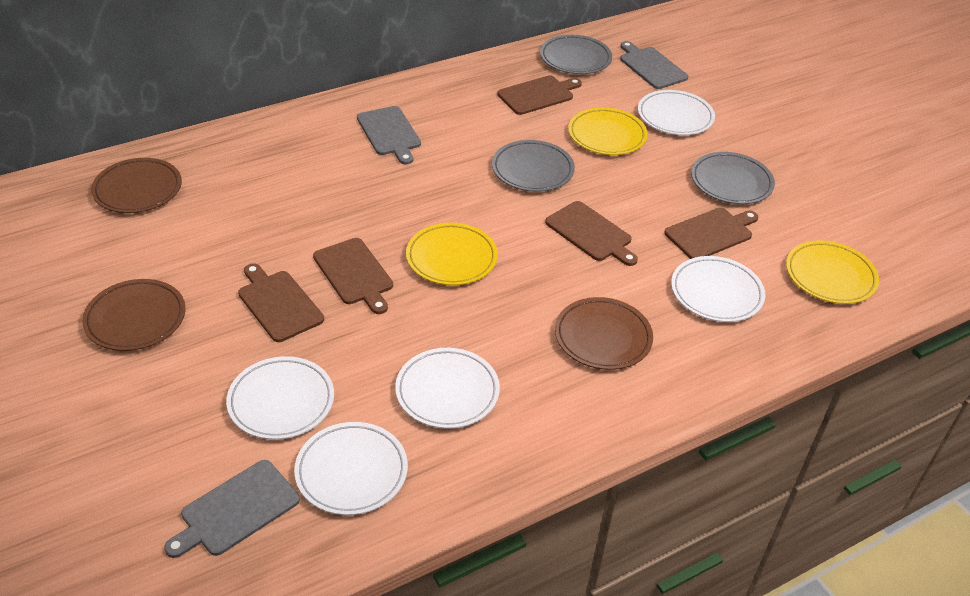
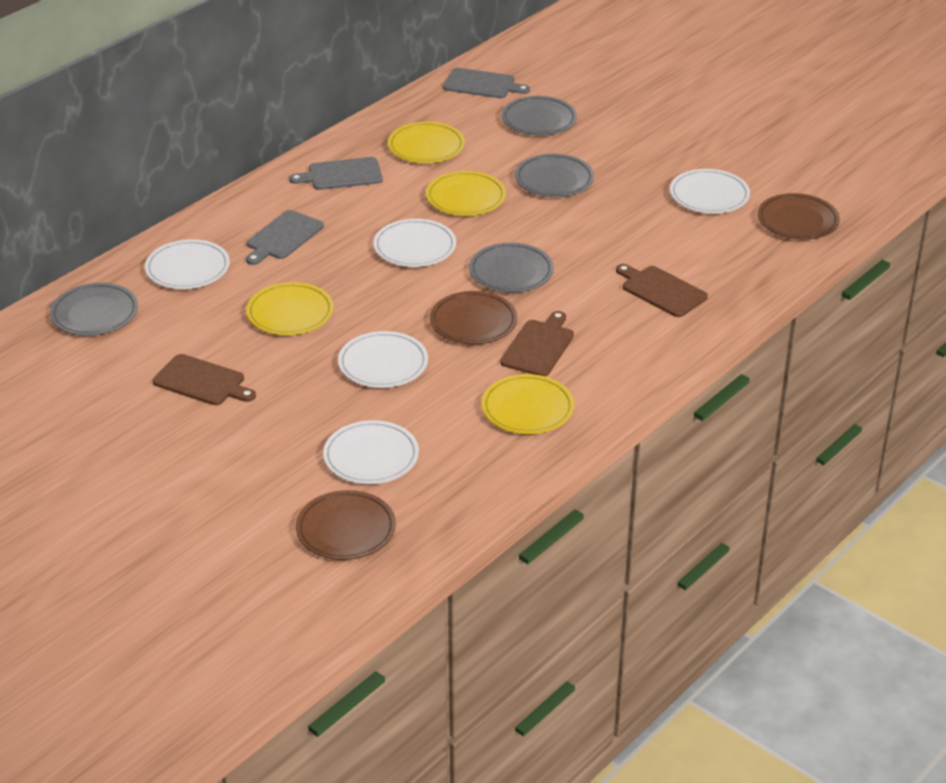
brown cutting board: [238,264,324,342] [313,238,393,314] [497,75,582,115] [545,201,638,266] [664,208,758,259] = 5 -> [153,354,256,405] [500,311,574,376] [616,264,708,317] = 3
grey plate: [492,140,575,192] [540,35,612,74] [691,152,775,204] = 3 -> [50,283,138,336] [469,243,554,293] [502,96,577,136] [515,154,594,197] = 4
yellow plate: [406,223,498,285] [568,107,648,155] [786,240,879,304] = 3 -> [246,282,334,335] [388,122,465,163] [426,171,506,216] [482,374,574,434] = 4

